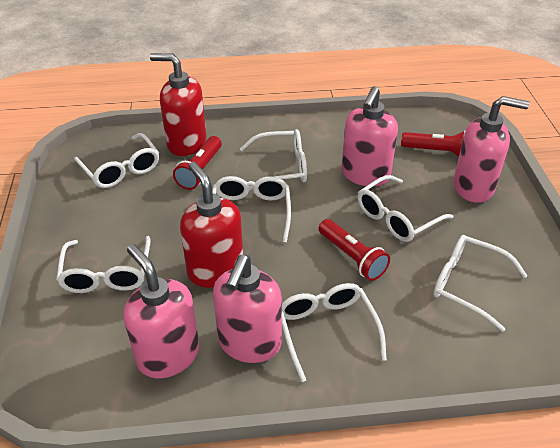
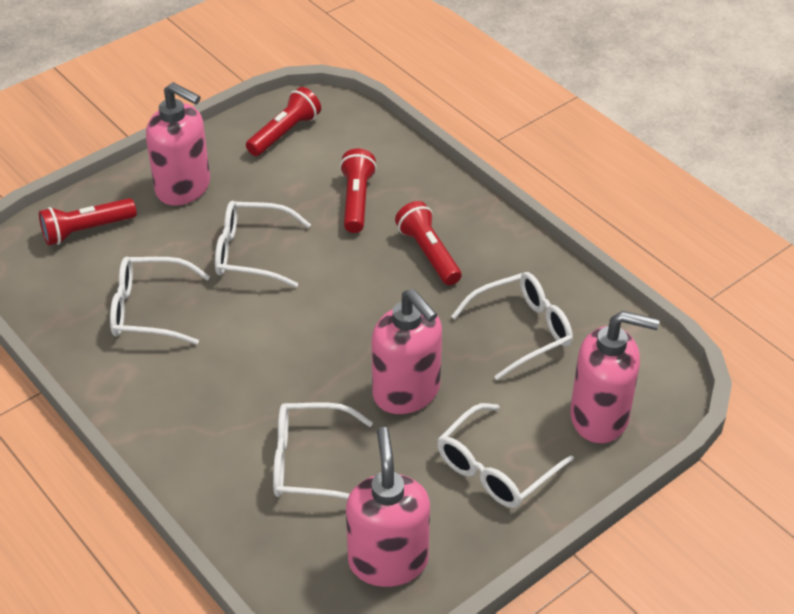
red flashlight: [173,136,222,190] [318,219,390,281] [401,130,466,157] = 3 -> [39,198,137,246] [246,87,321,156] [340,149,377,233] [395,201,462,285] = 4
red soap dispenser: [150,53,206,156] [180,162,243,288] = 2 -> none = 0
white glasses: [56,236,151,293] [74,133,159,188] [212,176,291,243] [240,129,307,191] [282,283,387,382] [358,175,453,242] [433,235,527,332] = 7 -> [110,257,210,345] [215,201,311,288] [273,403,373,500] [437,403,574,508] [451,272,573,380] = 5

